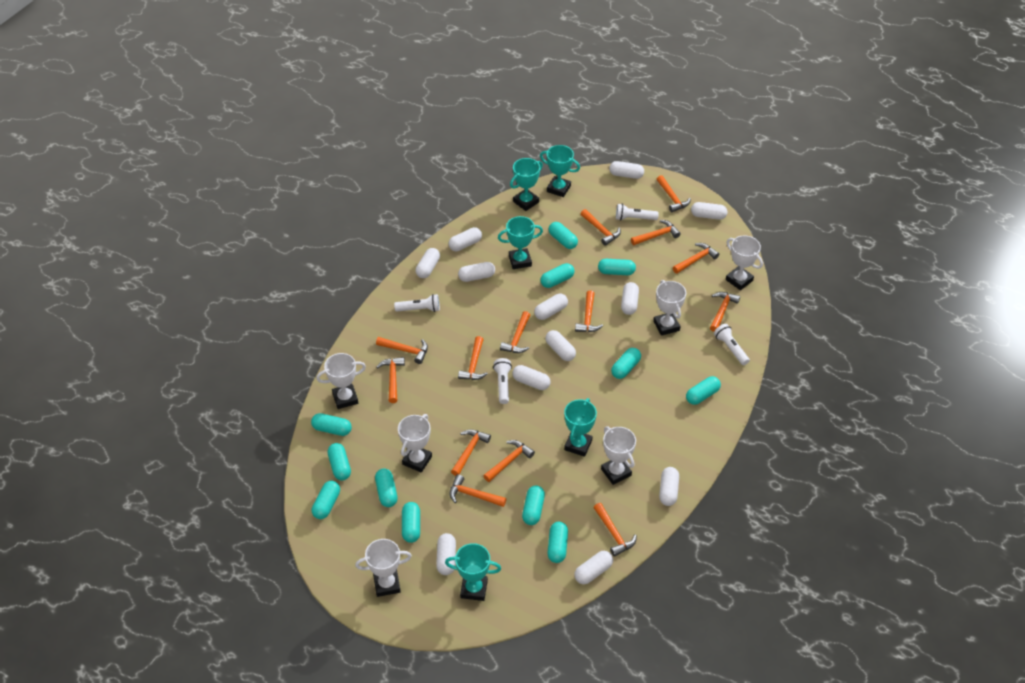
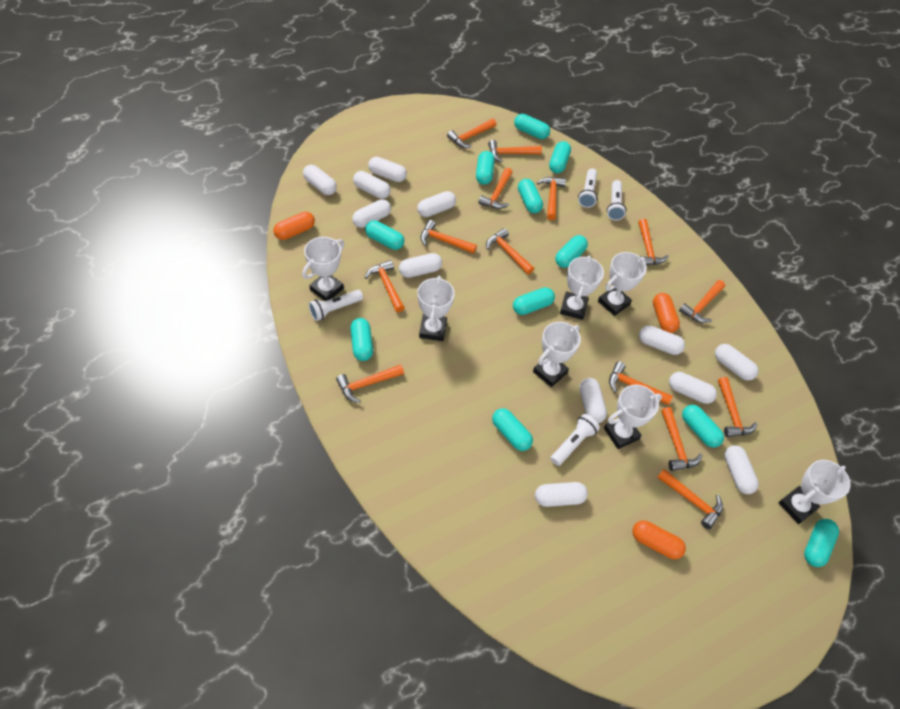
orange capsule: none = 0 -> [274,212,315,240] [632,520,686,559] [653,293,680,333] = 3
turquoise capsule: [311,413,352,436] [312,481,340,519] [328,443,351,481] [375,468,398,507] [402,502,420,543] [522,485,545,525] [540,263,575,288] [547,522,568,563] [549,222,578,249] [598,259,636,275] [611,348,641,379] [686,376,721,405] = 12 -> [350,318,373,361] [365,220,405,250] [476,151,495,185] [492,408,533,451] [513,287,555,315] [514,114,550,139] [518,179,543,213] [549,141,571,173] [555,235,588,268] [682,405,724,448] [804,519,839,567] = 11
turquoise trophy: [445,543,501,601] [498,216,543,269] [510,158,543,211] [540,145,580,197] [564,398,597,457] = 5 -> none = 0
white trophy: [316,353,366,409] [355,539,412,597] [398,414,432,473] [601,426,636,485] [653,280,686,336] [726,235,763,290] = 6 -> [302,237,344,301] [417,276,455,341] [533,322,581,387] [560,256,604,320] [598,252,647,316] [604,385,662,449] [779,460,851,524] = 7

